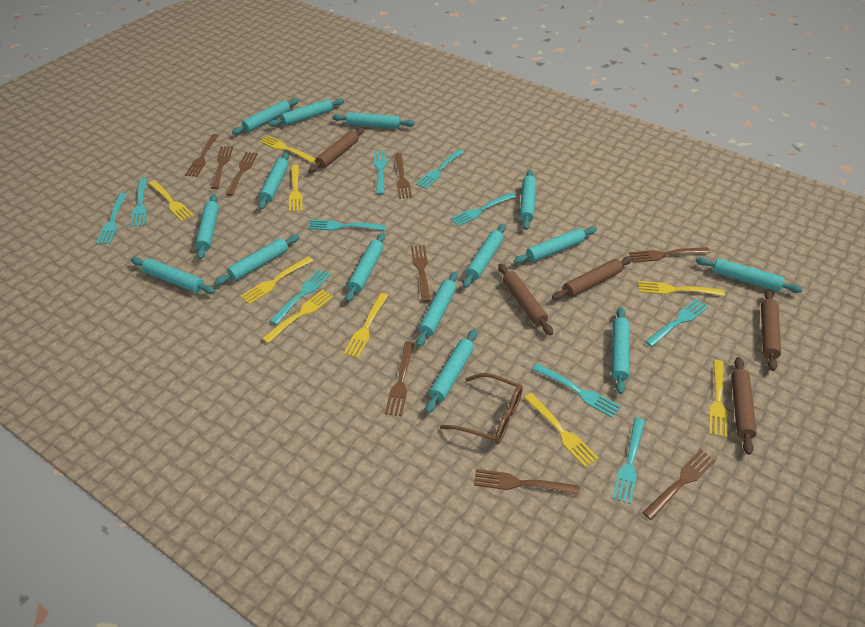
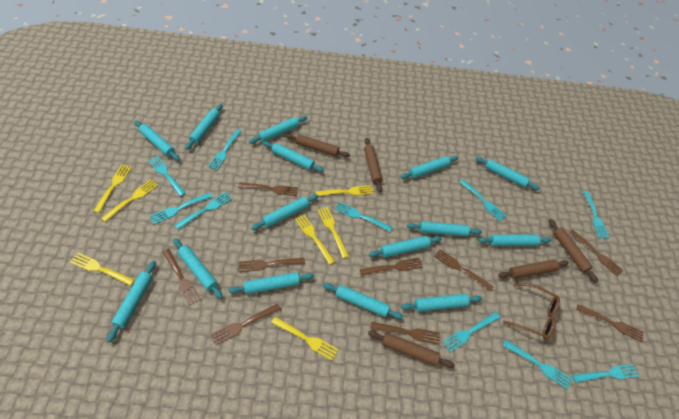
yellow fork: [149,180,194,221] [240,256,313,304] [260,135,315,163] [262,290,334,343] [289,165,303,212] [344,293,388,358] [524,393,598,467] [638,281,725,296] [709,360,727,437] = 9 -> [70,253,135,286] [94,165,132,213] [101,179,158,222] [271,317,338,360] [295,215,335,265] [315,185,374,196] [317,207,349,258] = 7

